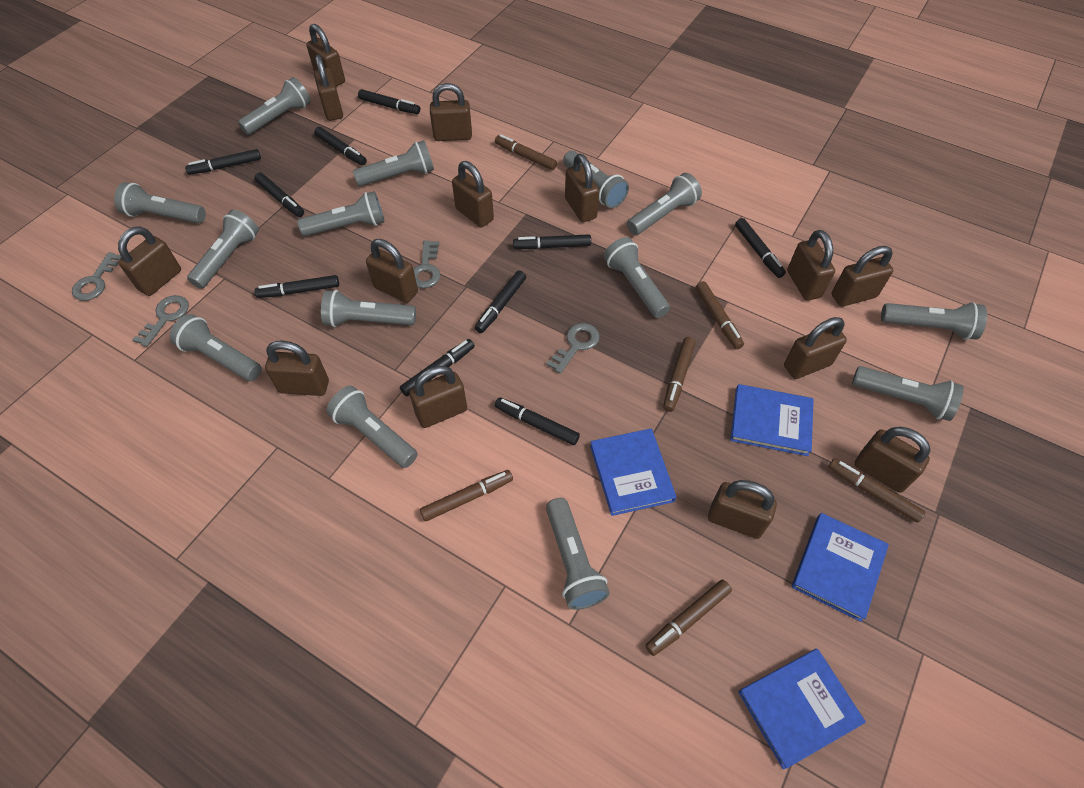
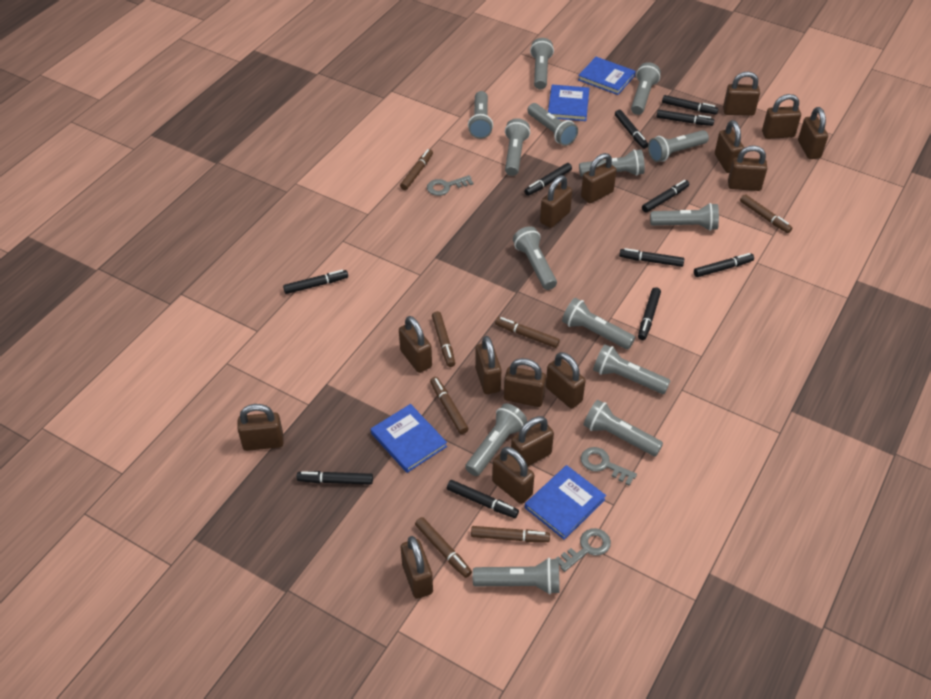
black marker: [185,149,261,175] [254,173,304,217] [254,275,339,298] [314,127,367,166] [358,89,420,114] [400,339,475,397] [475,271,526,333] [495,397,580,445] [513,234,591,249] [735,218,786,278] = 10 -> [283,270,348,294] [297,471,373,485] [447,480,519,518] [524,163,572,196] [615,110,648,149] [619,248,684,267] [638,287,661,340] [642,180,689,213] [657,110,714,126] [662,95,719,115] [694,253,754,277] = 11
brown marker: [420,470,513,522] [495,135,557,170] [645,580,732,656] [663,337,696,412] [696,281,744,349] [828,459,925,523] = 6 -> [400,149,433,190] [415,517,472,578] [430,377,469,434] [432,311,455,367] [471,526,550,542] [495,317,560,348] [740,194,792,233] = 7
brown padlock: [118,226,181,296] [265,340,329,396] [306,24,345,87] [314,55,343,121] [366,239,418,303] [409,366,467,428] [430,83,472,141] [452,161,494,228] [565,154,599,222] [708,480,777,539] [784,317,847,379] [787,230,835,301] [832,246,893,307] [854,427,931,493] = 14 -> [237,404,284,451] [399,316,432,373] [401,536,433,599] [475,336,502,394] [492,447,534,504] [504,358,546,407] [511,416,554,467] [540,175,572,228] [546,352,586,408] [581,153,617,203] [715,120,744,173] [723,71,760,116] [728,145,767,191] [762,94,801,139] [798,107,828,159] = 15
grey key: [72,252,122,301] [133,295,189,347] [413,240,440,288] [546,323,600,374] = 4 -> [427,175,474,196] [555,528,611,572] [581,447,637,486] = 3

